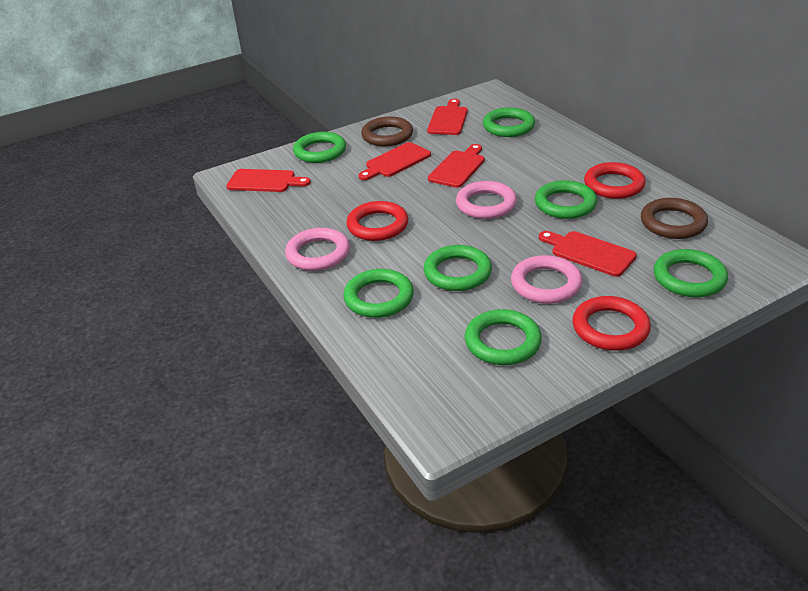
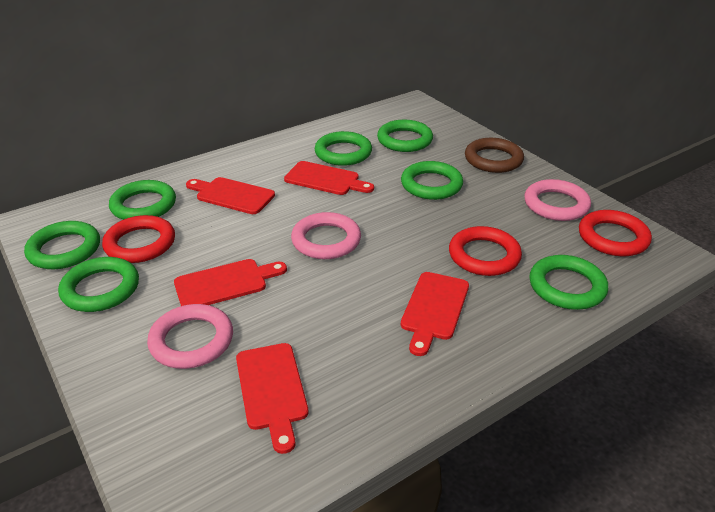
brown ring: [361,116,413,146] [641,198,708,239] = 2 -> [465,138,524,173] = 1

